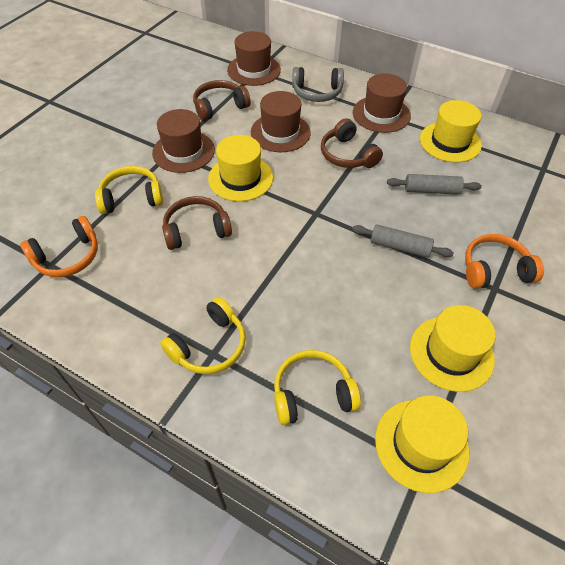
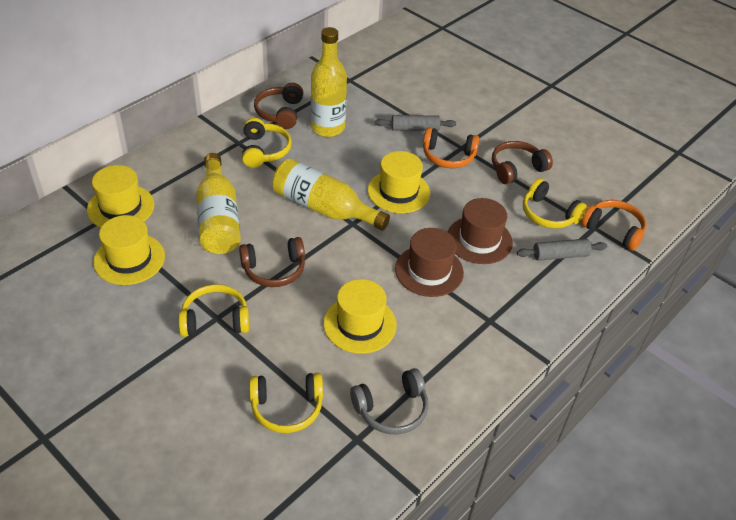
brown hat: [152,109,215,173] [227,31,281,86] [251,91,311,152] [353,74,411,133] = 4 -> [395,228,464,297] [448,198,513,264] = 2
yellow bottle: none = 0 -> [196,153,241,254] [272,159,390,230] [311,27,347,137] = 3
yellow headphones: [95,166,163,214] [160,297,246,374] [274,350,361,425] = 3 -> [178,284,249,337] [242,118,292,168] [249,373,323,433] [523,178,587,229] = 4

